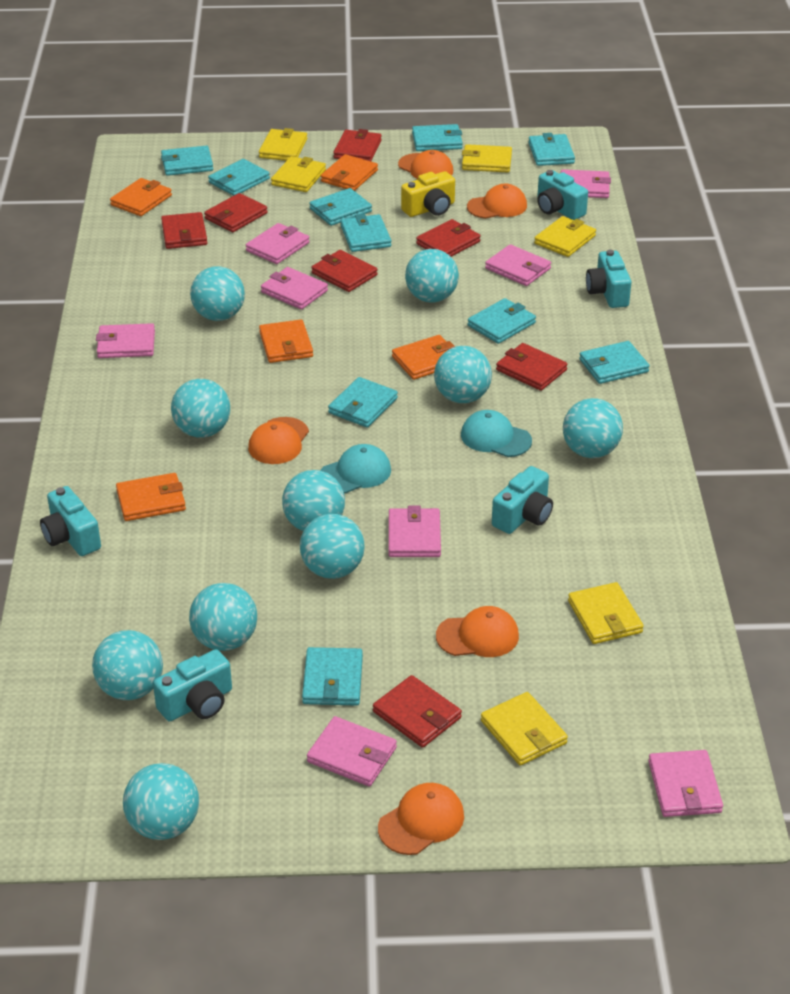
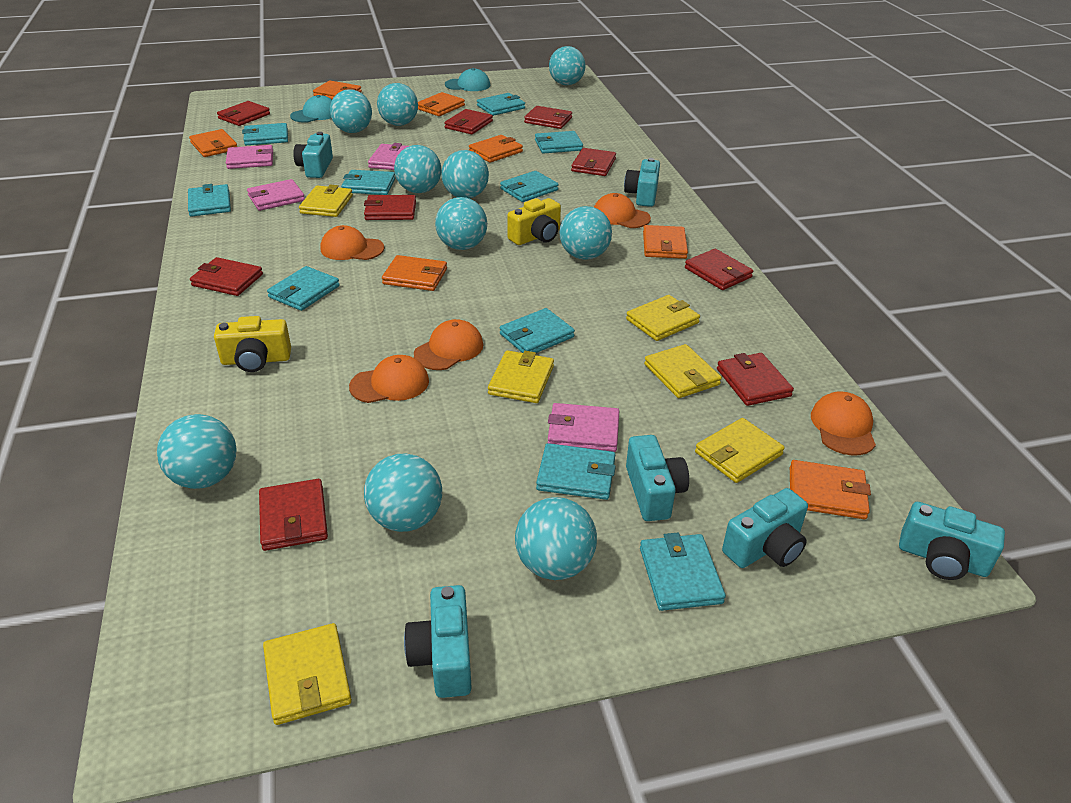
orange wallet: [110,178,172,216] [116,473,186,521] [259,320,313,363] [321,154,378,191] [392,335,455,380] = 5 -> [189,129,237,157] [313,81,362,99] [382,255,447,291] [418,92,465,116] [469,135,523,163] [643,225,688,259] [790,460,871,519] = 7
pink wallet: [96,323,155,358] [246,223,309,264] [261,267,328,310] [307,716,397,786] [389,505,441,557] [485,244,551,286] [561,169,611,198] [648,750,723,817] = 8 -> [226,145,273,169] [247,179,305,211] [368,143,409,170] [548,403,619,452] = 4
red wallet: [161,212,207,249] [204,193,268,232] [311,250,377,292] [333,129,382,161] [373,675,462,748] [416,219,481,257] [496,343,568,391] = 7 -> [190,257,263,296] [217,101,270,126] [259,479,328,551] [364,195,416,220] [444,109,493,135] [524,106,572,129] [571,148,616,176] [685,249,753,290] [717,353,794,406] = 9
turquoise camera: [40,486,101,556] [153,649,232,721] [492,466,553,534] [537,170,588,220] [586,250,631,308] = 5 -> [293,132,333,178] [404,585,472,698] [624,158,660,207] [626,435,689,521] [722,488,808,568] [899,502,1005,580] = 6
yellow camera: [401,171,455,217] = 1 -> [214,316,291,372] [507,198,561,245] = 2

